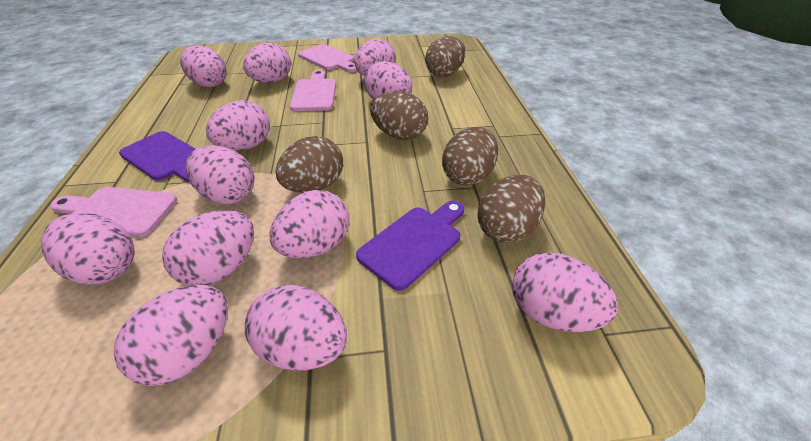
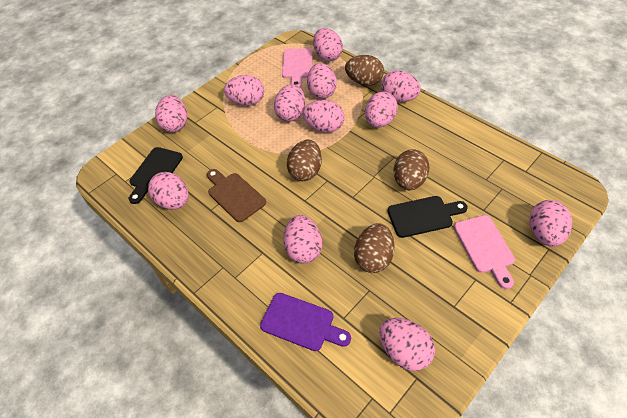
black cutting board: none = 0 -> [129,147,183,204] [387,196,468,238] = 2
brown cutting board: none = 0 -> [207,169,266,222] = 1
brown egg: [276,136,343,193] [370,91,428,140] [425,36,465,77] [442,127,498,186] [477,175,545,243] = 5 -> [287,139,322,181] [345,55,384,86] [354,223,394,273] [394,149,430,190] = 4
pink cutting board: [50,187,177,237] [290,70,336,111] [298,44,357,72] = 3 -> [282,48,312,88] [454,215,515,289] = 2
purple cutting board: [119,131,195,182] [356,201,464,291] = 2 -> [260,293,351,351] = 1

